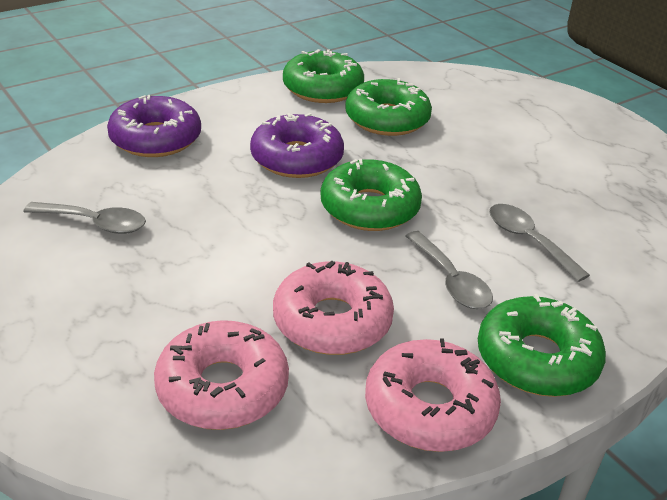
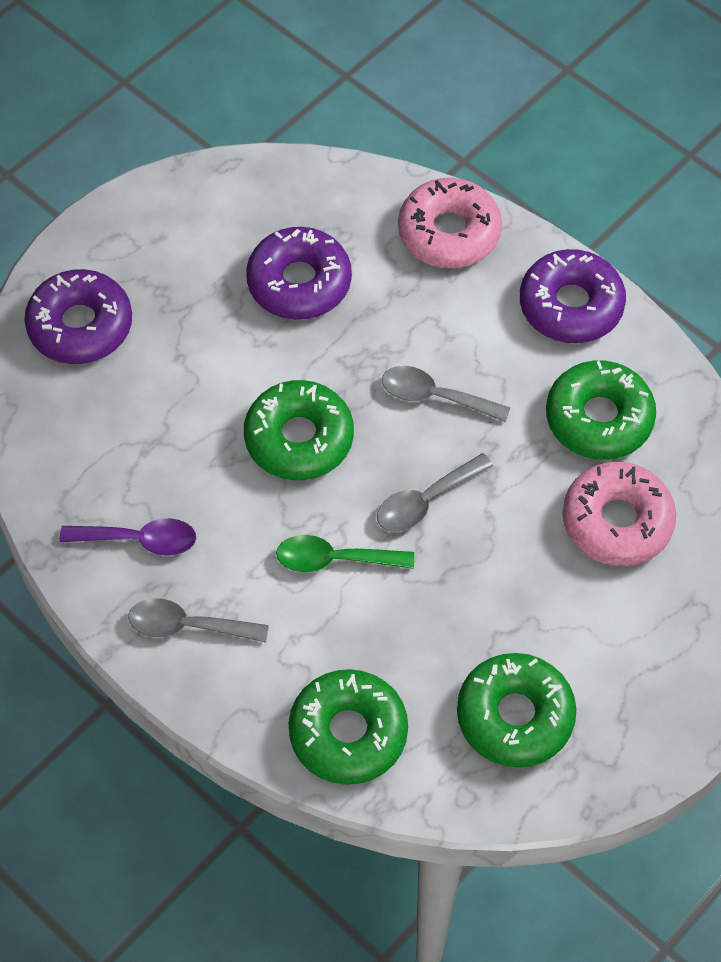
green spoon: none = 0 -> [276,535,414,572] = 1
pink donut: [154,320,289,430] [273,261,394,355] [365,338,501,452] = 3 -> [398,178,502,268] [563,462,676,566] = 2
purple donut: [107,95,201,157] [250,113,344,178] = 2 -> [25,269,132,364] [246,227,352,320] [520,249,626,343] = 3
purple spoon: none = 0 -> [60,518,196,556] = 1

